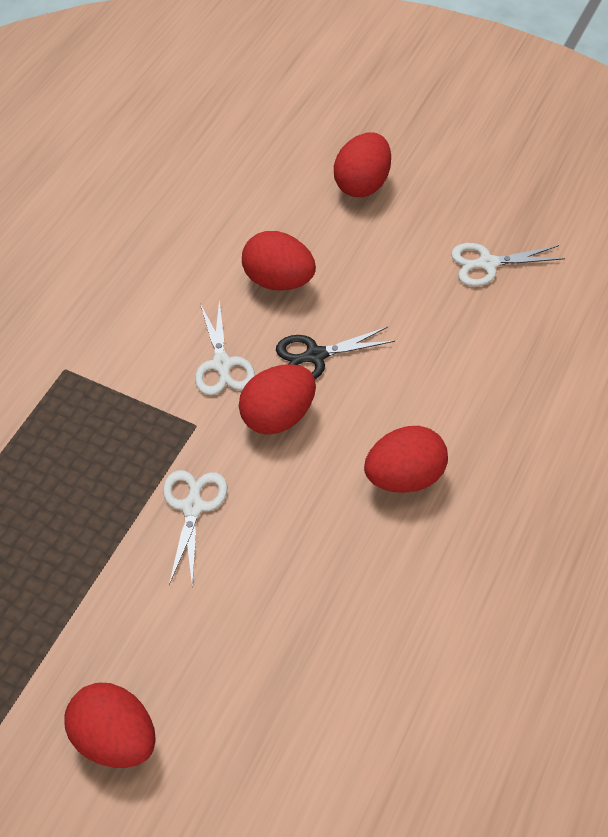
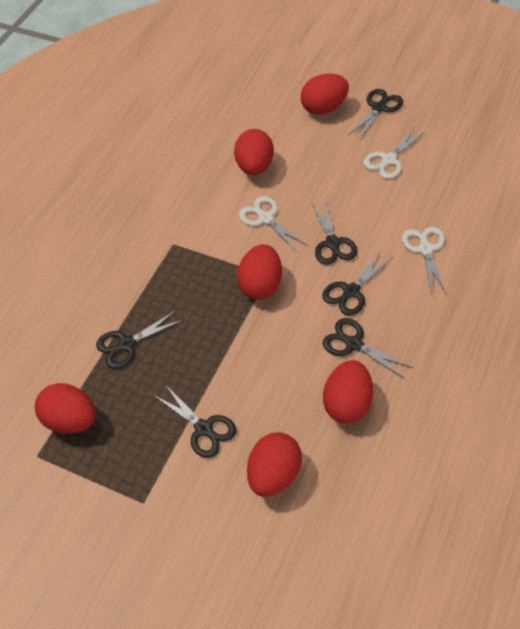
black scissors: [276,327,395,379] = 1 -> [96,310,184,369] [155,384,236,458] [312,200,358,265] [322,250,393,316] [323,318,413,379] [348,89,403,141] = 6
red egg: [65,683,156,768] [239,364,316,435] [242,231,316,291] [334,133,391,197] [364,426,448,493] = 5 -> [35,383,96,434] [234,129,274,175] [237,244,282,300] [247,432,302,497] [301,74,349,115] [323,360,373,424] = 6

